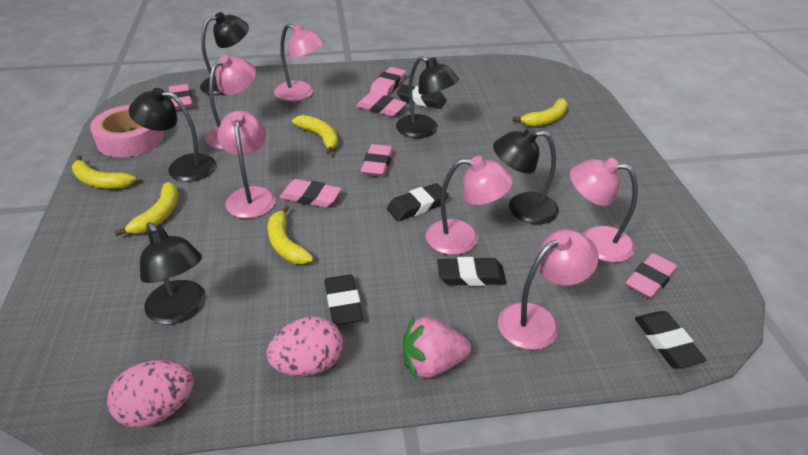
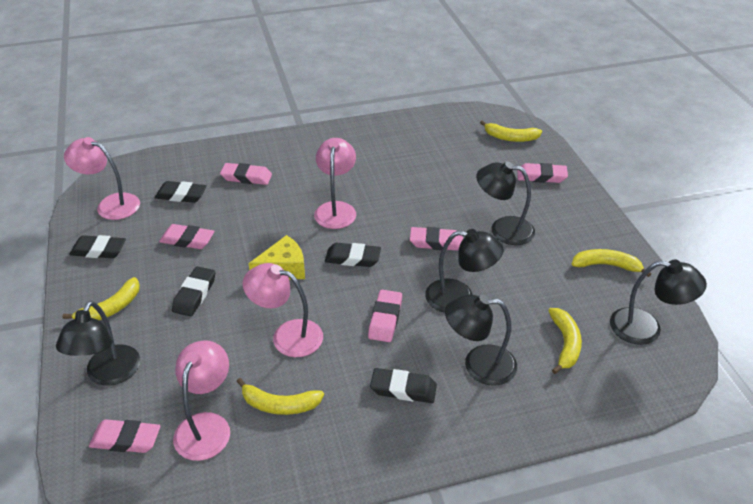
pink egg: [107,360,194,428] [267,317,343,376] = 2 -> none = 0
pink lamp: [205,55,256,149] [217,111,276,218] [274,24,325,101] [426,156,513,255] [498,229,599,350] [570,158,638,262] = 6 -> [64,137,140,220] [173,340,230,461] [243,263,323,357] [314,138,356,229] = 4
pink strawberry: [403,315,471,379] = 1 -> none = 0
pink tape: [90,105,164,157] = 1 -> none = 0
yellow cheese: none = 0 -> [248,235,305,279] = 1

